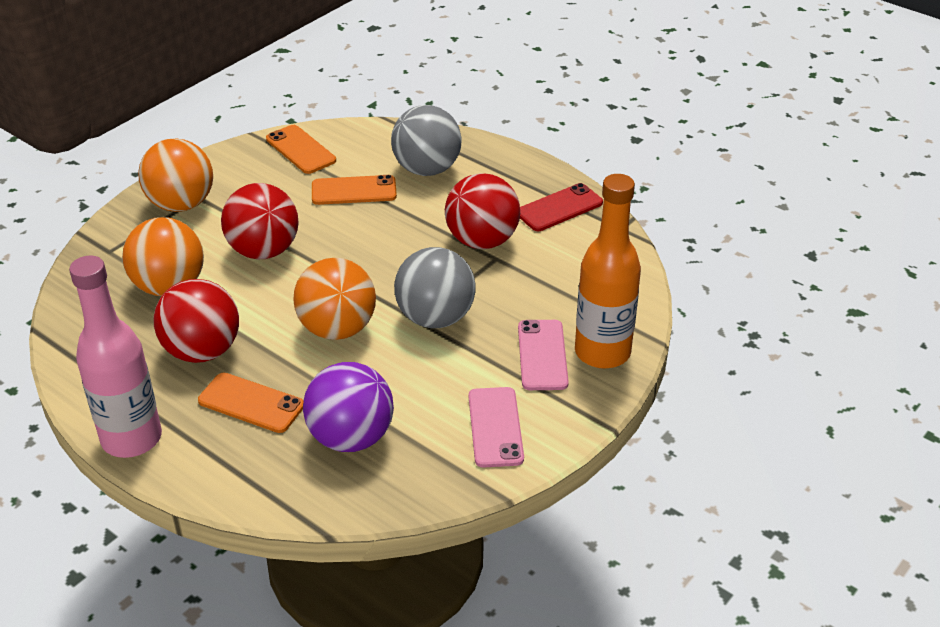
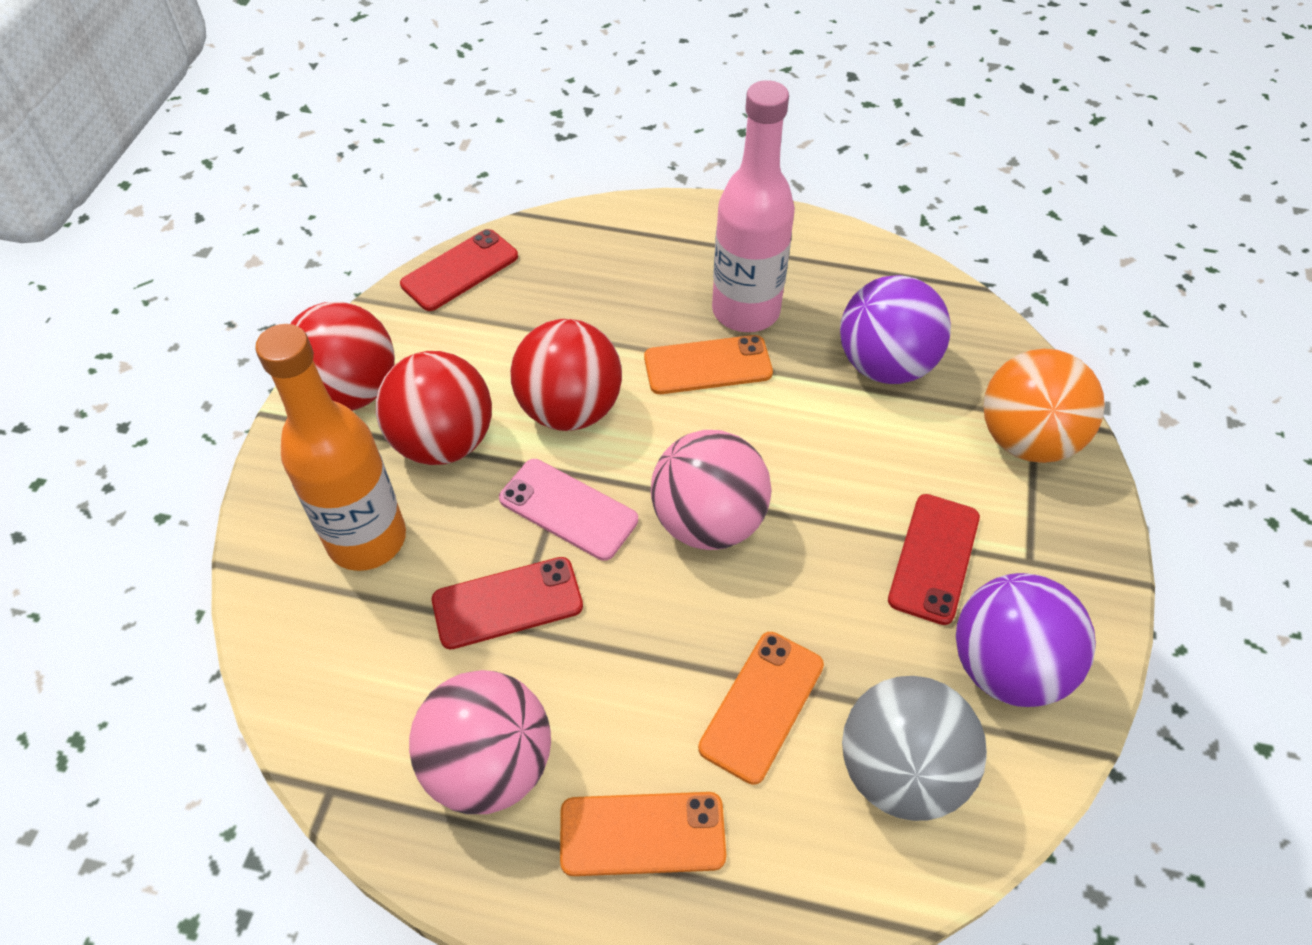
grey ball: [391,105,462,176] [394,247,475,328] = 2 -> [842,676,987,821] = 1
orange ball: [122,217,204,296] [138,138,213,212] [293,258,376,340] = 3 -> [983,349,1105,463] = 1
pink ball: none = 0 -> [409,670,551,814] [651,430,771,550] = 2
pink phone: [469,387,524,467] [518,320,569,390] = 2 -> [499,459,638,561] = 1
purple ball: [303,362,394,452] = 1 -> [840,275,951,384] [956,573,1096,707] = 2
red phone: [520,183,603,231] = 1 -> [400,229,518,311] [432,557,583,649] [888,494,980,625] = 3

